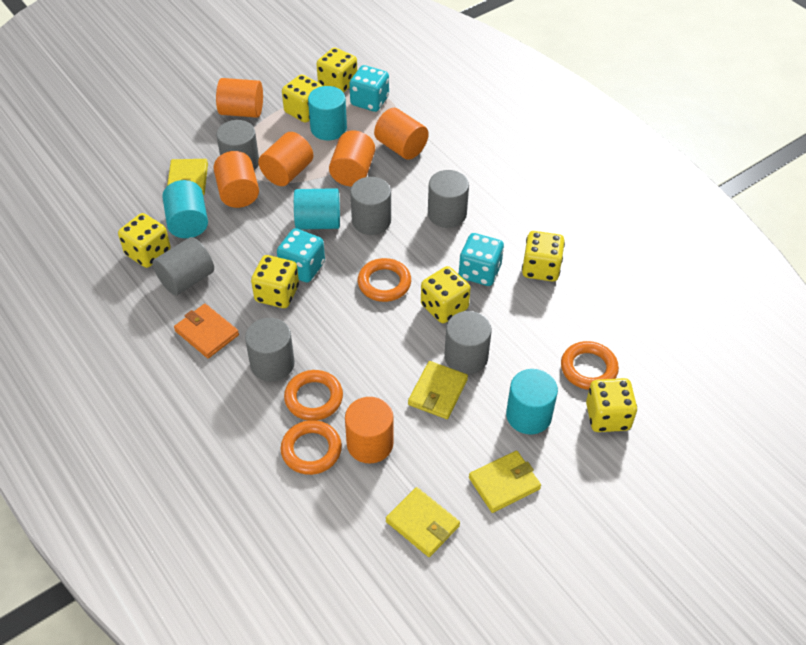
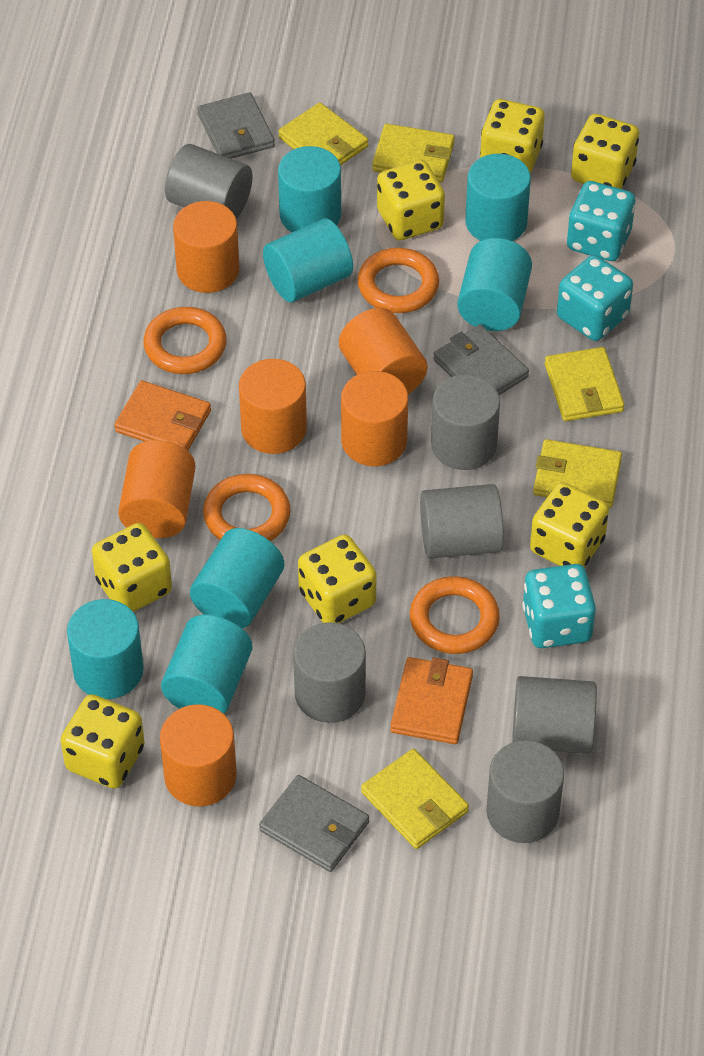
grey wallet: none = 0 -> [197,92,275,159] [259,775,369,872] [433,324,529,395] = 3
orange wallet: [174,304,239,358] = 1 -> [114,380,211,451] [390,657,473,744] = 2
turquoise cylinder: [162,180,208,238] [294,188,340,230] [308,86,347,140] [506,369,558,434] = 4 -> [67,599,144,699] [161,615,252,714] [190,528,284,628] [263,218,353,302] [278,146,341,232] [457,238,532,331] [465,154,531,241] = 7
yellow wallet: [167,159,208,195] [386,487,460,557] [408,361,468,419] [469,451,541,513] = 4 -> [278,102,368,165] [361,749,469,849] [372,124,455,183] [533,439,622,508] [545,347,625,421] = 5

